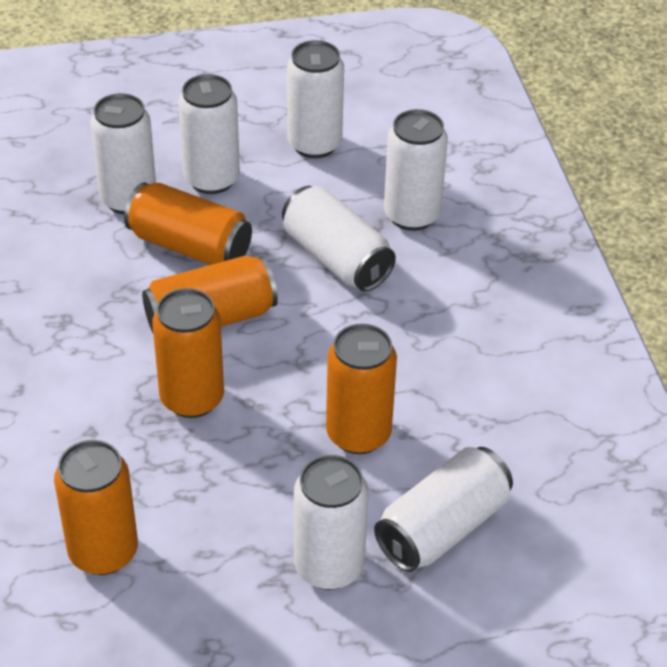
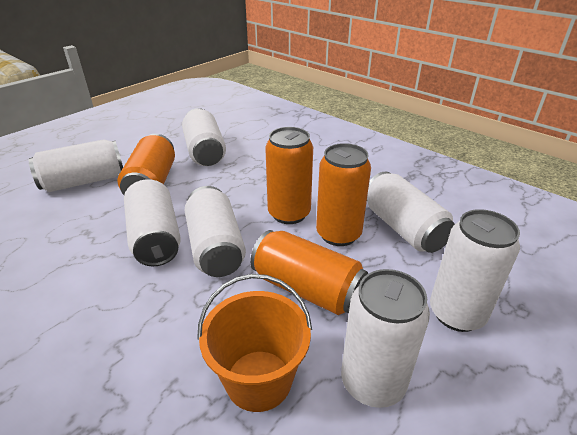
orange bucket: none = 0 -> [197,274,312,412] = 1
orange can: [54,440,138,575] [124,182,252,265] [142,256,278,333] [152,288,224,418] [326,324,397,454] = 5 -> [118,134,175,195] [250,230,368,315] [265,127,313,224] [316,143,371,246] = 4

